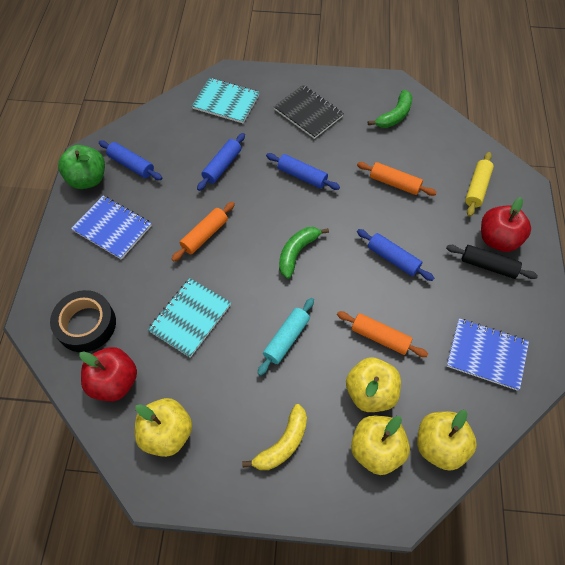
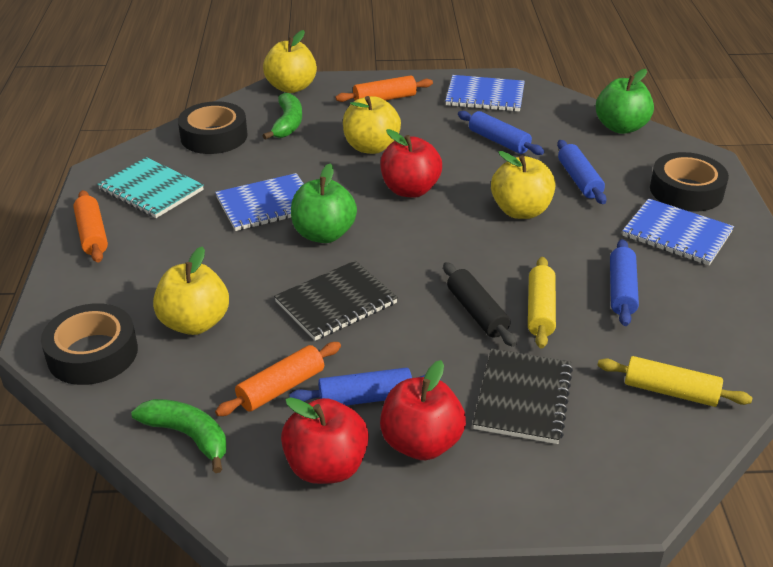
black notebook: [274,85,344,139] = 1 -> [274,260,398,341] [473,349,573,444] = 2
black tape: [50,290,116,352] = 1 -> [41,303,138,385] [178,101,248,154] [650,152,729,212] = 3
blue notebook: [71,196,152,260] [447,318,529,391] = 2 -> [215,173,304,231] [445,75,525,112] [622,198,734,265] = 3
green apple: [58,145,105,189] = 1 -> [291,164,357,243] [596,69,654,134] = 2
red apple: [79,347,137,401] [481,197,531,252] = 2 -> [281,397,369,484] [380,129,442,198] [380,360,466,460] = 3
turquoise notebook: [147,278,231,358] [192,78,260,123] = 2 -> [97,157,204,218] = 1
turquoise rolling pin: [257,298,314,376] = 1 -> none = 0
yellow banana: [242,404,307,470] = 1 -> none = 0
yellow rolling pin: [465,152,494,217] = 1 -> [528,257,556,349] [598,356,753,407] = 2

